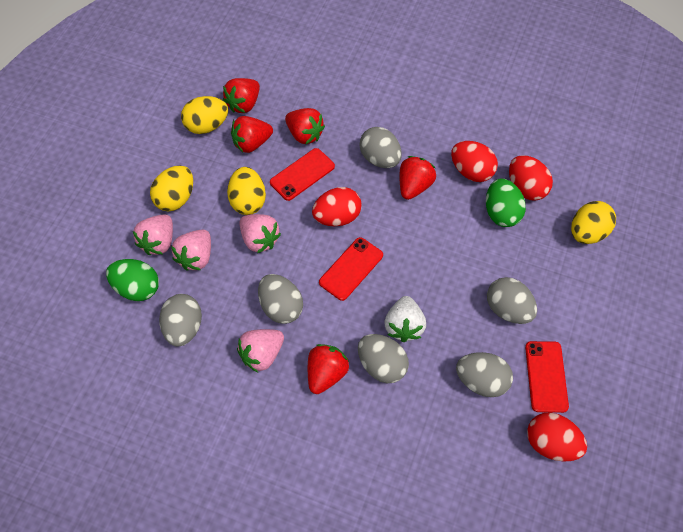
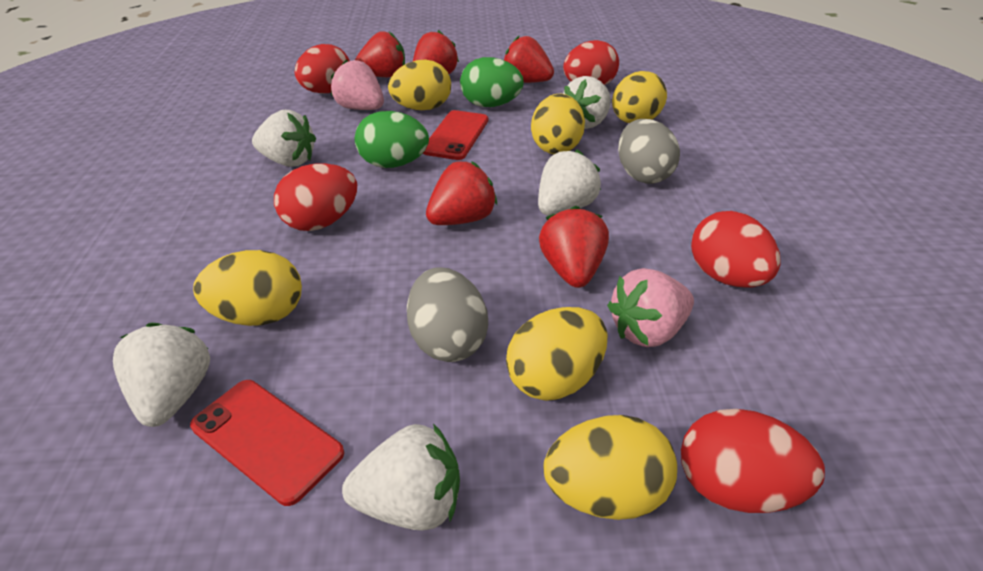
grey egg: [159,294,202,347] [258,274,303,324] [358,334,409,383] [359,127,402,168] [456,352,513,397] [487,277,537,324] = 6 -> [407,267,488,362] [618,119,680,184] = 2
pink strawberry: [133,214,173,255] [171,230,211,271] [237,329,284,373] [240,214,281,253] = 4 -> [331,59,384,110] [607,268,694,347] = 2
red egg: [312,187,361,226] [451,141,498,182] [509,155,553,201] [527,413,587,462] = 4 -> [274,163,357,231] [295,44,350,94] [563,40,619,85] [681,409,825,513] [691,211,781,287] = 5
red phone: [270,148,335,201] [319,237,383,301] [525,341,569,413] = 3 -> [190,380,344,506] [423,110,488,160] = 2
white strawberry: [384,296,426,342] = 1 -> [113,323,210,427] [252,110,316,167] [342,423,460,531] [538,149,601,216] [563,76,611,129] = 5
yellow egg: [150,166,193,211] [181,96,228,134] [227,167,266,215] [571,201,616,244] = 4 -> [193,250,302,326] [388,60,451,110] [506,307,608,401] [531,94,585,154] [544,415,677,520] [612,71,667,123] = 6

